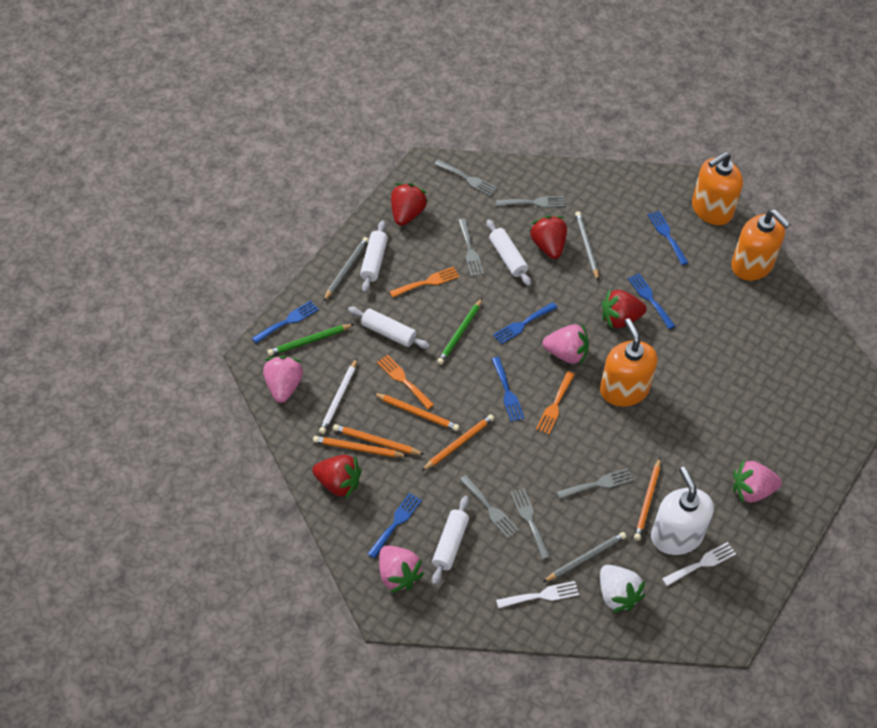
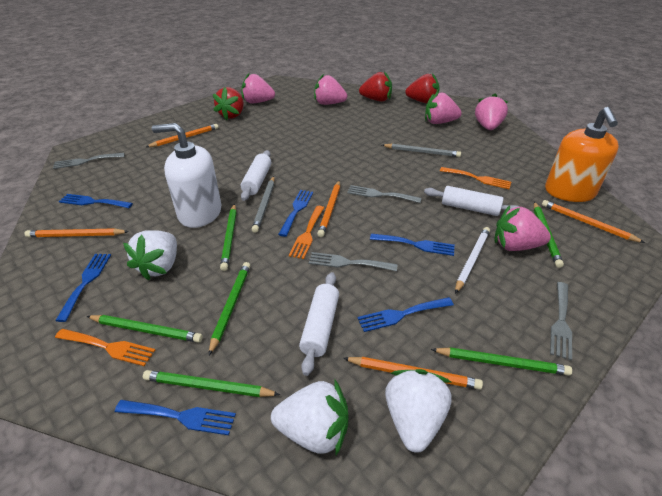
green pencil: [267,324,354,356] [437,298,482,365] = 2 -> [86,315,203,343] [143,370,280,397] [209,262,250,355] [220,204,237,271] [431,347,572,376] [534,202,564,268] = 6
grey fork: [434,160,497,196] [458,219,484,276] [460,475,519,539] [496,196,566,208] [510,488,550,560] [556,468,633,499] = 6 -> [53,153,125,169] [309,252,398,271] [347,185,422,203] [550,282,572,360] = 4
grey pencil: [324,237,369,301] [543,532,626,582] [575,211,599,281] = 3 -> [252,176,275,233] [382,144,461,157] = 2
orange soap dispenser: [600,318,657,407] [692,152,743,225] [731,210,790,281] = 3 -> [545,107,619,202] = 1
pink strawberry: [263,356,303,403] [379,545,424,593] [543,324,589,365] [733,460,782,503] = 4 -> [242,73,275,103] [314,74,347,105] [425,92,462,124] [475,93,508,130] [494,205,551,251] = 5
red strawberry: [312,455,362,498] [391,183,428,226] [530,215,567,259] [602,289,647,329] = 4 -> [213,87,244,120] [359,71,392,102] [405,73,440,103] = 3
white fork: [496,581,579,608] [662,542,736,586] = 2 -> none = 0
white rolling pin: [348,307,430,349] [360,221,388,293] [432,496,469,585] [486,220,531,286] = 4 -> [241,150,271,201] [299,272,339,376] [424,186,519,216] = 3
white strawberry: [600,565,645,613] = 1 -> [123,230,177,280] [271,378,348,455] [385,369,452,453] = 3

